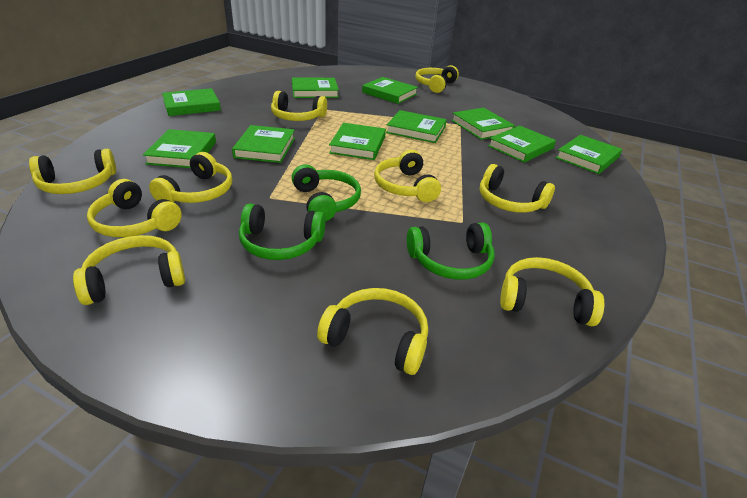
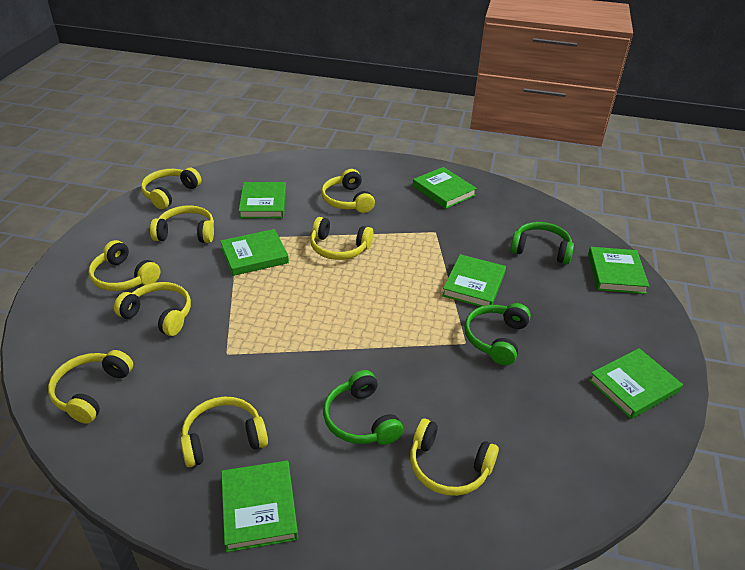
green book: [143,129,216,168] [162,88,221,116] [232,125,295,163] [292,78,339,98] [329,123,386,160] [362,77,418,104] [386,110,447,143] [451,108,515,140] [488,126,556,163] [556,135,622,174] = 10 -> [220,229,289,276] [221,460,298,552] [239,182,286,218] [413,167,477,209] [442,254,506,307] [588,247,649,294] [589,348,683,419] = 7
yellow headphones: [29,149,116,194] [73,235,185,305] [87,179,182,237] [149,152,232,203] [271,91,327,121] [317,288,428,375] [374,150,441,202] [416,65,459,93] [480,164,555,213] [500,257,604,326] = 10 -> [48,350,133,424] [89,240,160,291] [114,282,191,336] [141,168,201,209] [150,205,214,243] [180,397,268,467] [310,217,374,260] [321,169,375,213] [410,418,499,496] = 9

